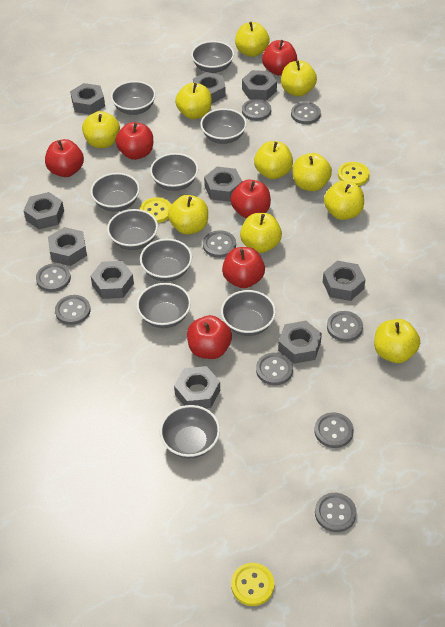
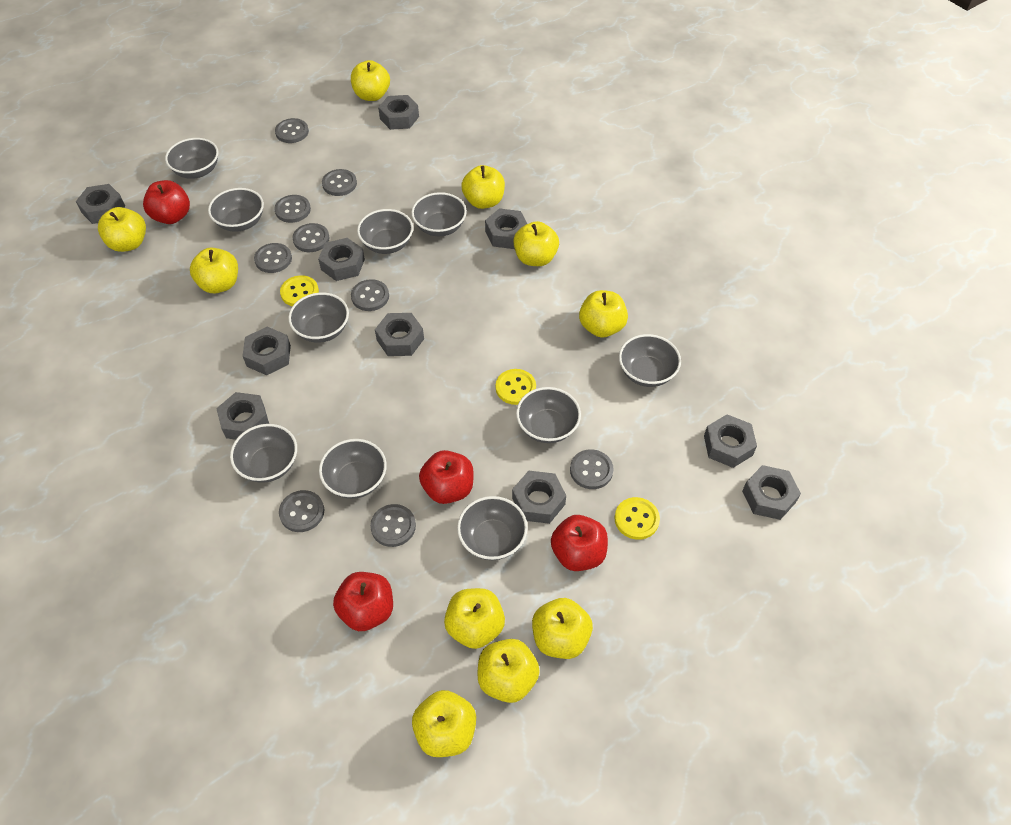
red apple: [45,139,84,177] [116,122,153,160] [187,315,232,359] [222,247,265,288] [230,180,271,218] [262,40,297,76] = 6 -> [143,180,190,224] [333,572,393,631] [419,450,474,504] [551,515,608,571] = 4

